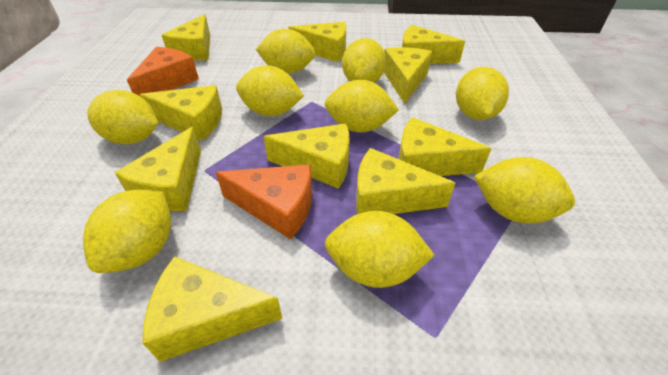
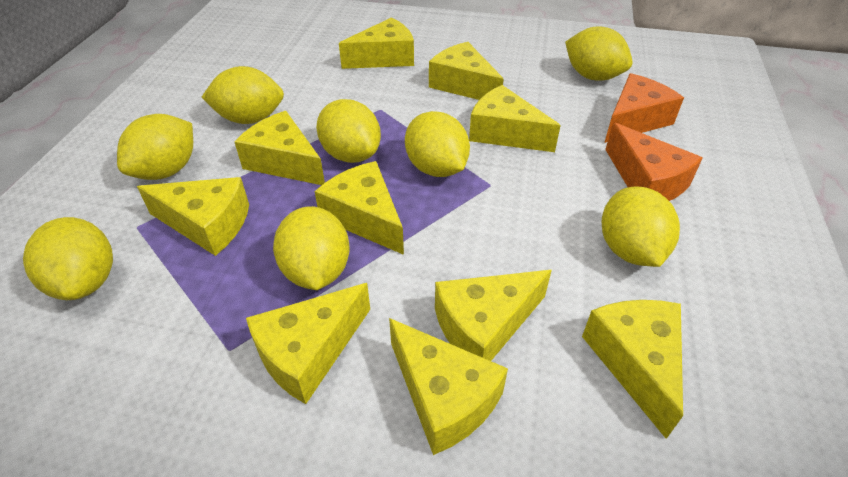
yellow lemon: [83,190,171,273] [87,90,158,144] [236,66,304,116] [256,29,315,74] [325,80,399,132] [325,211,435,288] [342,38,386,83] [456,67,509,120] [474,157,575,224] = 9 -> [23,217,113,300] [117,114,193,180] [201,66,284,124] [273,206,350,290] [316,99,381,163] [405,111,470,177] [565,26,633,80] [602,186,680,267] = 8

